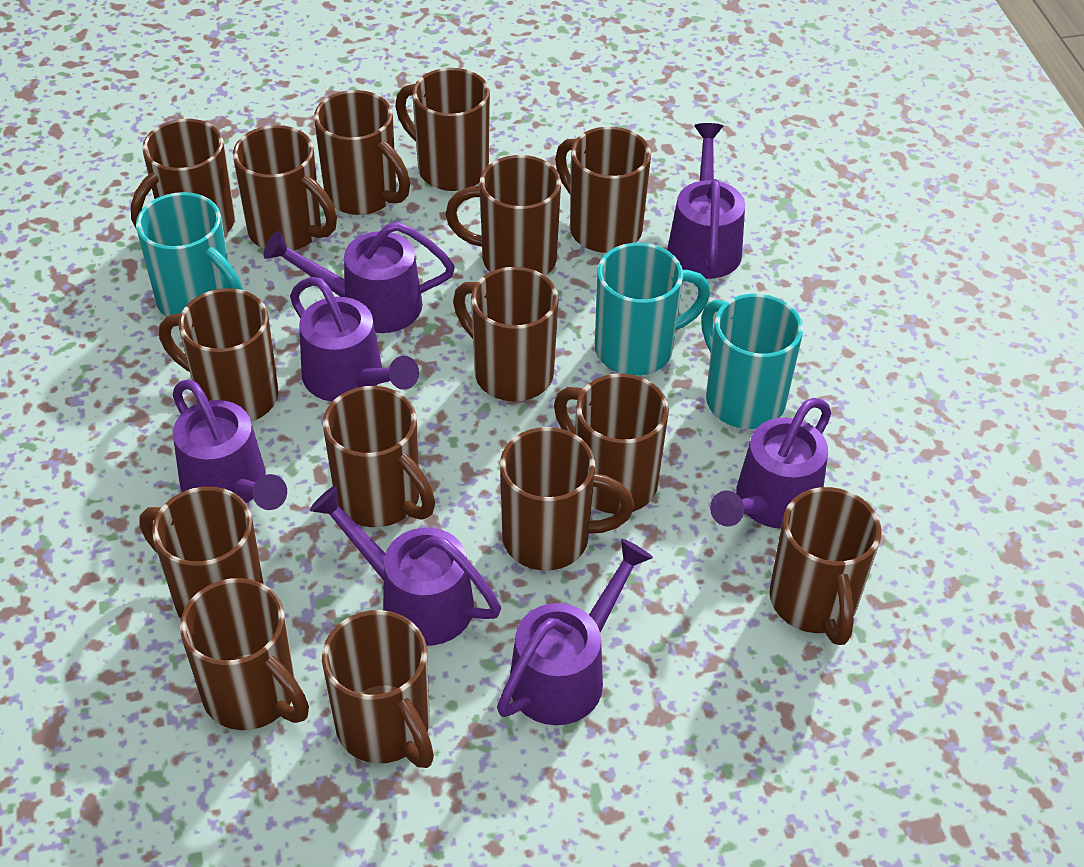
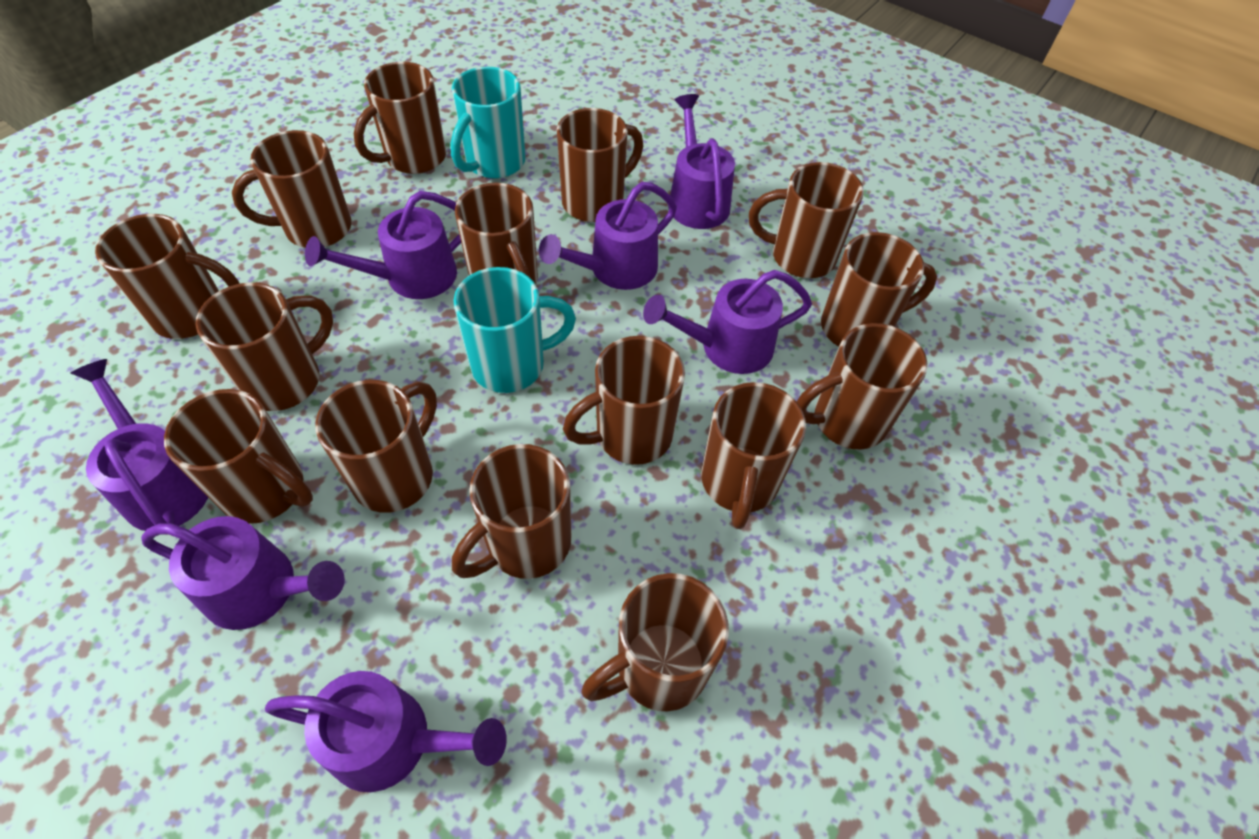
turquoise mug: [136,192,243,317] [595,243,710,376] [701,294,803,429] = 3 -> [450,67,526,179] [454,267,576,393] = 2

